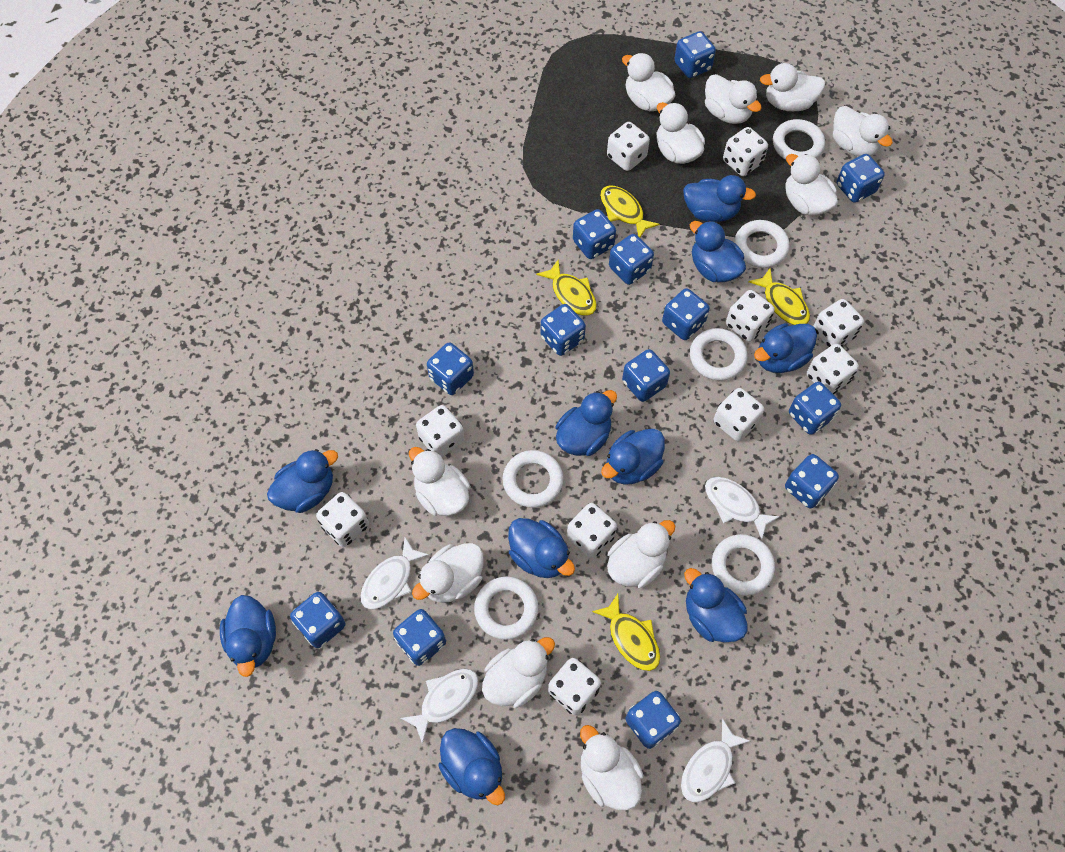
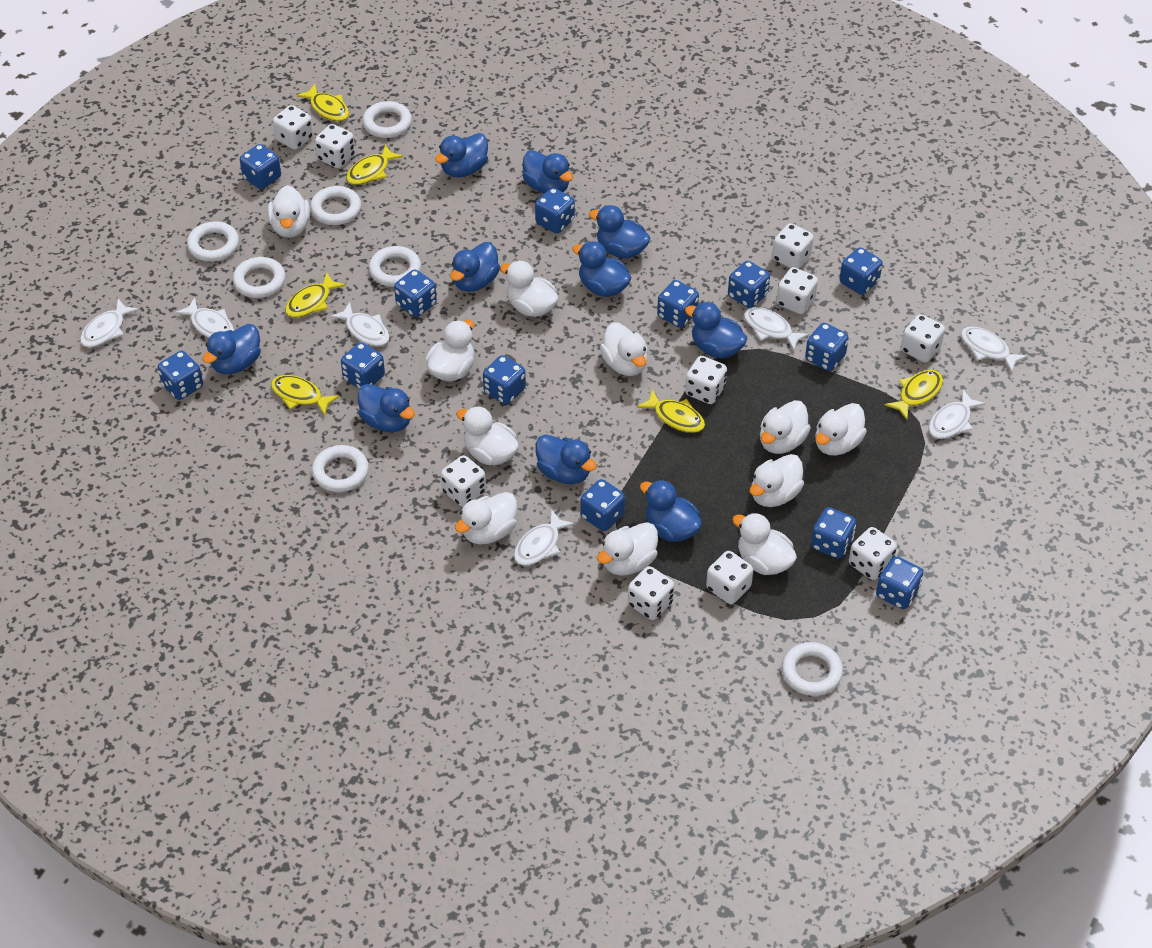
white fish: [360,537,429,610] [400,668,478,745] [681,718,750,802] [705,477,780,540] = 4 -> [80,299,139,348] [175,298,234,338] [330,302,390,346] [514,509,575,566] [744,307,810,351] [929,390,986,439] [961,327,1027,372] = 7
white ring: [474,577,538,640] [502,450,563,508] [690,328,748,381] [712,534,775,595] [734,220,789,268] [773,119,825,159] = 6 -> [187,221,239,262] [233,257,286,298] [310,186,361,225] [312,445,369,492] [363,101,412,138] [369,246,421,287] [782,642,843,696] = 7
yellow fish: [536,260,597,316] [592,594,660,671] [600,186,660,238] [748,268,810,325] = 4 -> [271,375,340,415] [285,272,346,318] [296,84,349,121] [346,144,403,185] [637,389,705,433] [885,370,943,420] = 6

